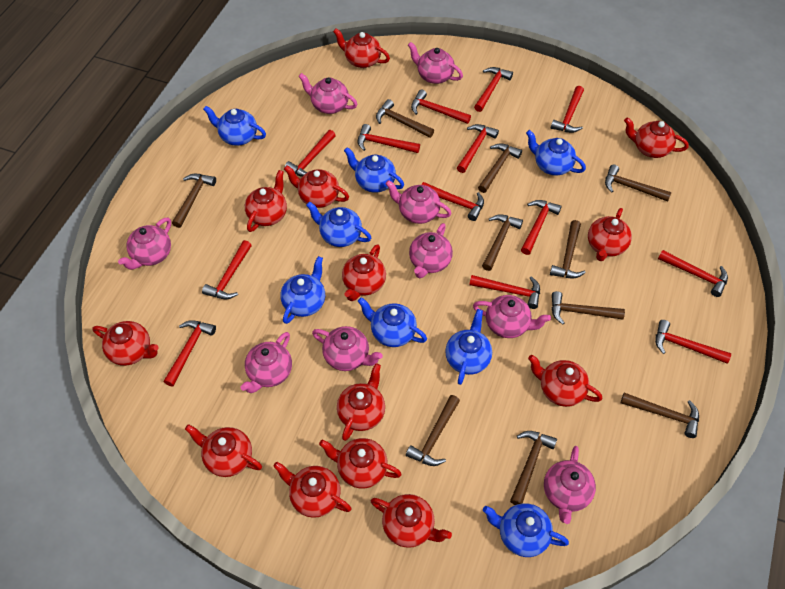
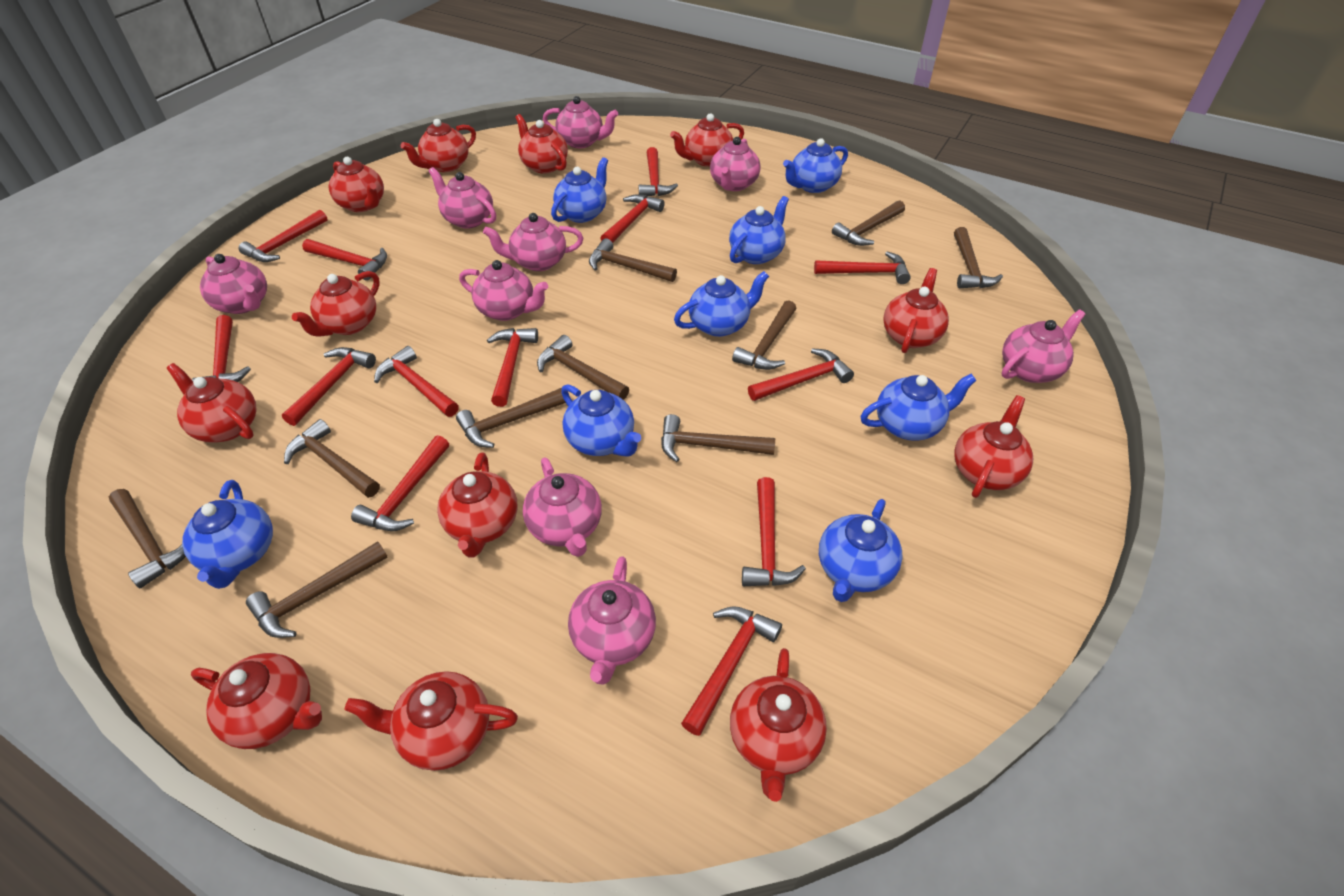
red teapot: [93,321,159,366] [185,424,262,477] [245,170,287,232] [273,462,351,518] [284,165,349,208] [319,438,402,489] [333,28,390,68] [337,363,385,441] [342,244,386,301] [371,494,452,548] [528,355,603,407] [588,208,632,261] [624,117,689,158] = 13 -> [167,363,257,443] [191,653,322,749] [292,271,380,337] [329,157,384,212] [345,671,518,771] [401,119,476,172] [437,452,518,558] [515,114,568,173] [670,113,744,167] [730,648,827,802] [883,268,949,353] [954,395,1033,498] = 12

